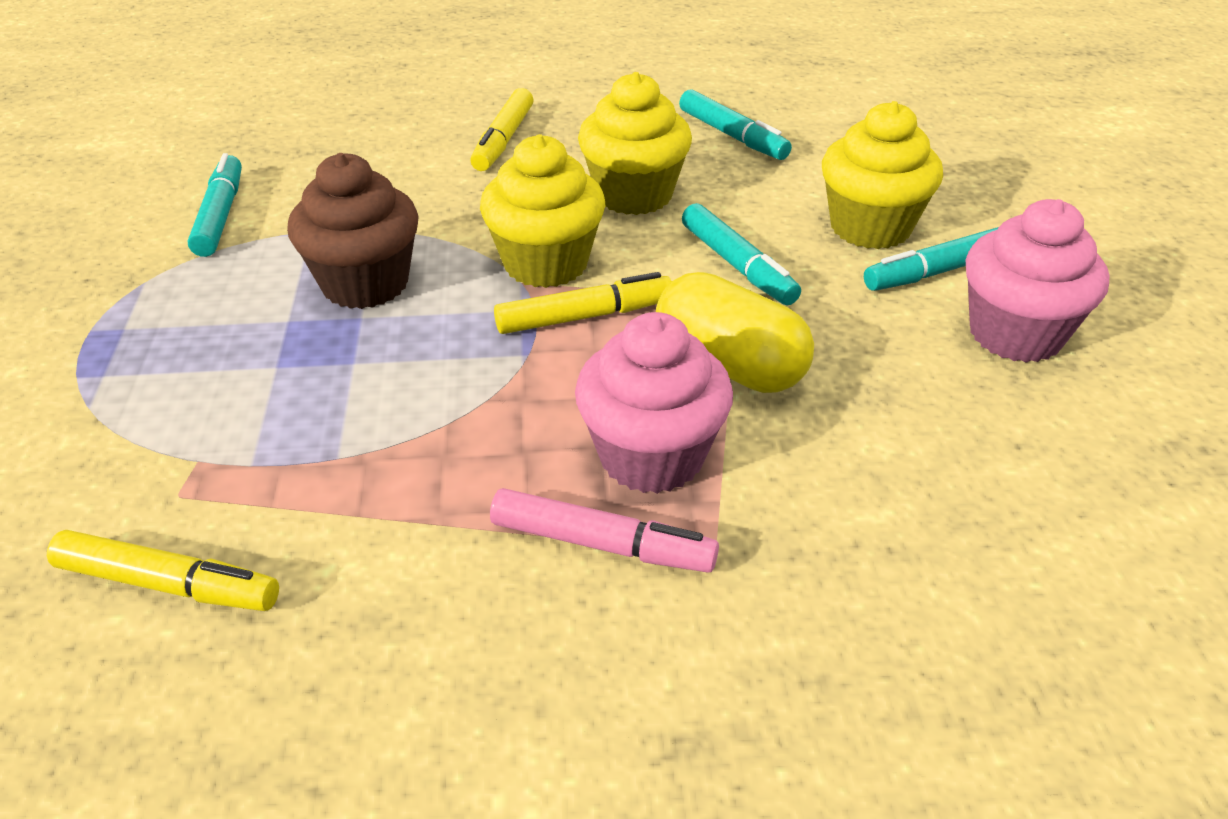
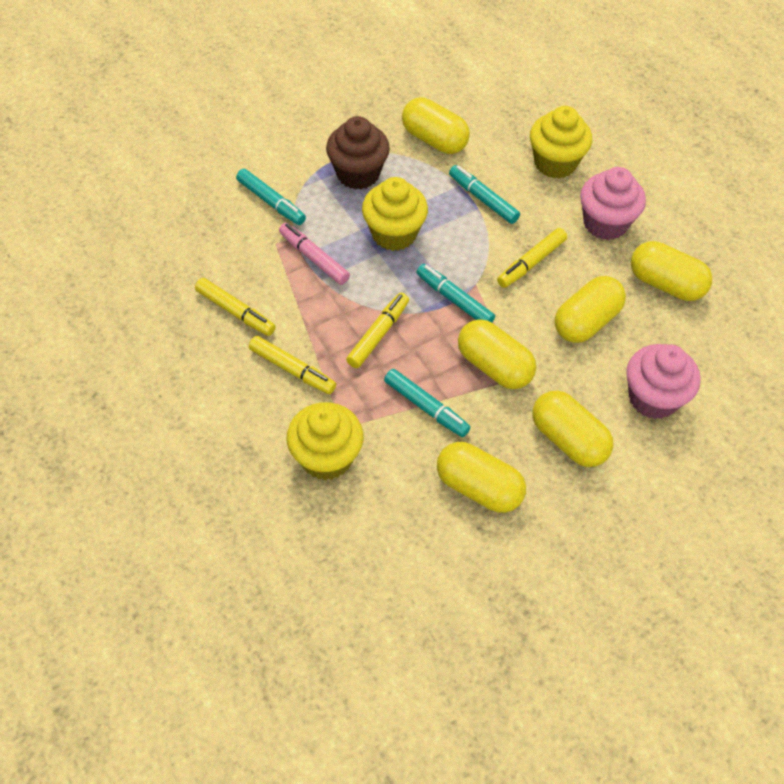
yellow capsule: [656,272,814,393] = 1 -> [402,97,470,154] [437,442,526,513] [458,319,536,389] [532,391,613,467] [555,276,626,343] [631,241,712,301] = 6
yellow marker: [47,530,279,611] [470,88,534,171] [494,272,672,334] = 3 -> [195,278,276,336] [249,336,336,394] [346,293,409,368] [497,228,567,288] = 4

